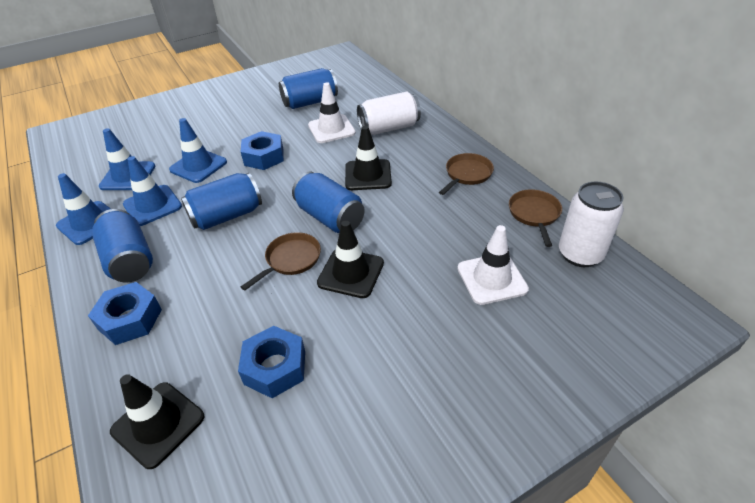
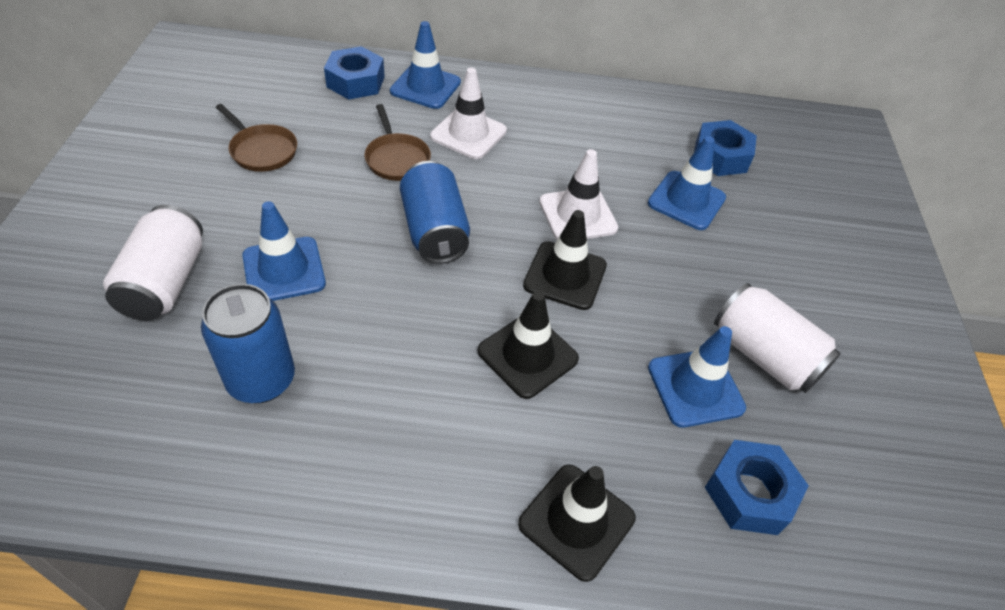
blue can: [92,209,153,283] [181,173,262,230] [279,68,338,109] [292,172,365,233] = 4 -> [201,284,295,403] [400,161,470,264] = 2
brown pan: [241,232,321,291] [439,153,494,195] [509,189,562,247] = 3 -> [216,104,297,172] [364,104,431,181] = 2

